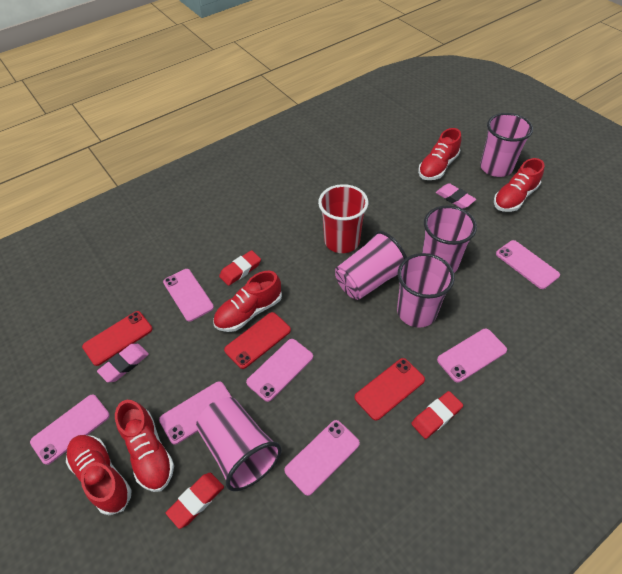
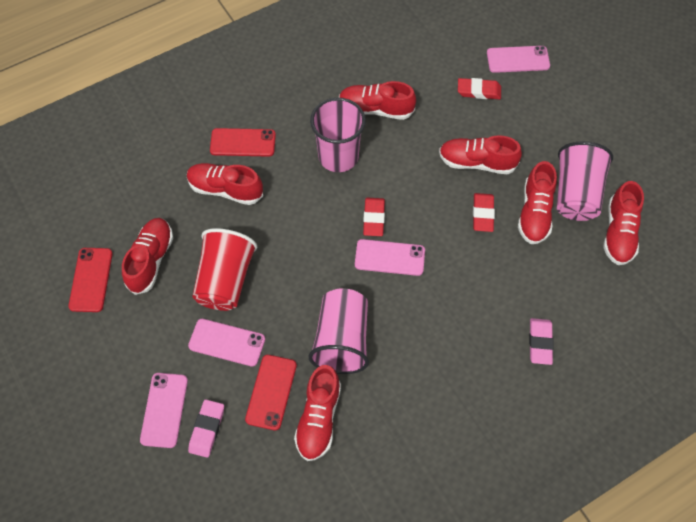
pink cup: [196,397,282,491] [335,231,407,300] [397,253,455,328] [422,206,477,273] [480,113,533,177] = 5 -> [309,288,369,374] [310,98,366,172] [557,141,613,221] = 3
pink phone: [30,394,110,465] [159,381,232,445] [163,269,214,322] [246,339,313,402] [284,420,360,496] [437,329,507,383] [496,240,560,289] = 7 -> [140,373,188,448] [188,319,265,367] [355,239,425,276] [487,46,550,73] = 4
red shoe: [66,435,132,515] [115,400,174,492] [213,271,282,332] [418,128,461,180] [494,158,545,212] = 5 -> [122,218,173,295] [187,163,263,205] [294,365,341,461] [339,81,416,120] [439,135,522,175] [518,161,557,244] [603,181,644,265] = 7

